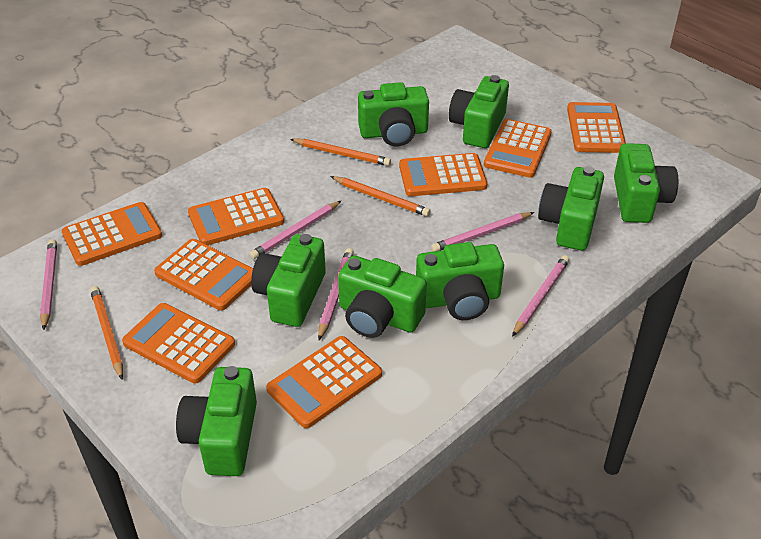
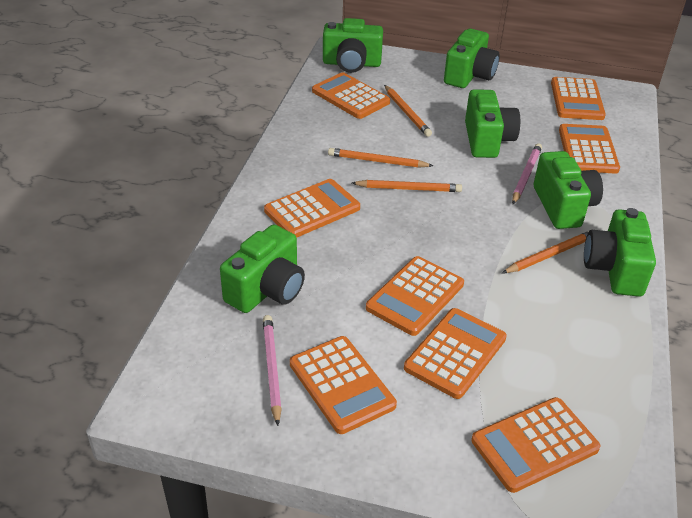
green camera: [176,366,257,476] [251,234,326,327] [338,256,427,338] [358,82,429,146] [416,242,504,320] [449,75,509,148] [538,166,604,251] [614,143,678,223] = 8 -> [220,224,305,313] [323,18,383,73] [444,29,500,88] [465,89,520,158] [534,151,603,229] [584,208,656,297] = 6
orange pencil: [90,286,123,380] [290,139,391,166] [330,176,431,217] = 3 -> [328,148,433,168] [352,180,462,192] [384,85,432,137] [502,231,589,273] = 4
pink pencil: [40,239,57,330] [249,201,341,259] [318,248,354,340] [431,212,534,252] [512,255,570,337] = 5 -> [263,315,282,426] [512,143,542,204] = 2

